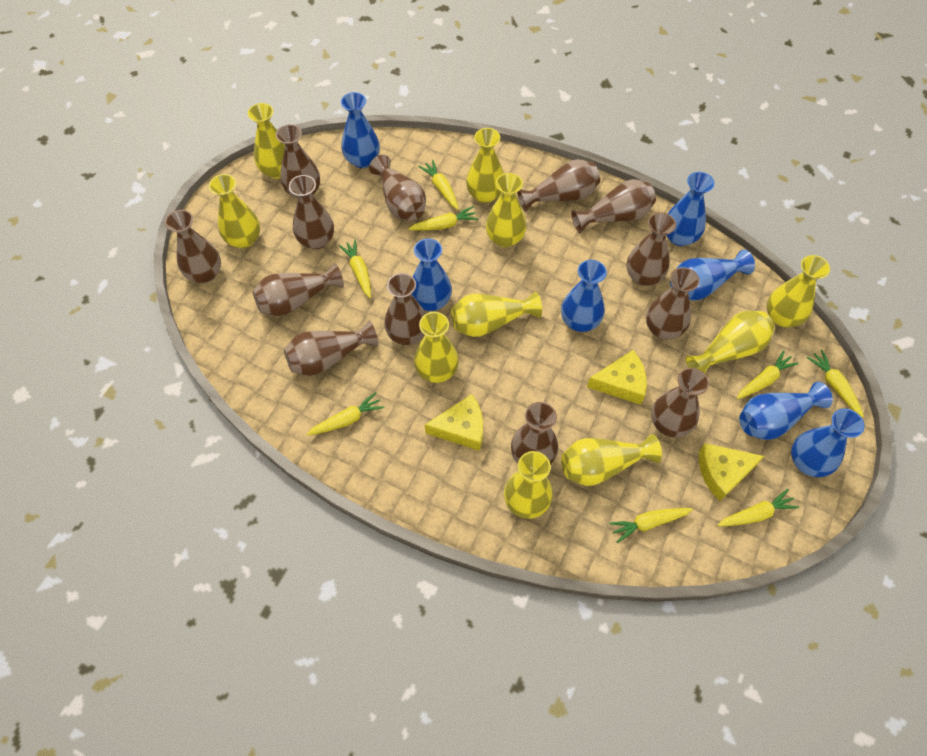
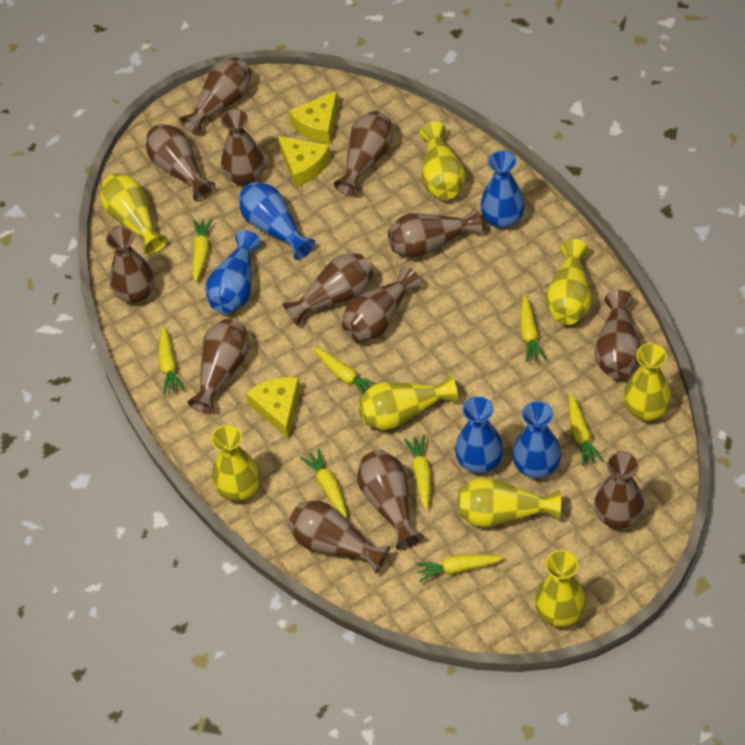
blue vase: [341,92,380,168] [411,238,452,311] [561,260,607,332] [666,172,715,246] [670,250,755,301] [739,382,833,440] [791,408,865,477] = 7 -> [205,230,261,314] [239,182,315,260] [455,396,504,473] [480,151,525,229] [512,401,561,478] = 5
yellow vase: [209,174,260,248] [248,103,285,179] [414,312,459,383] [451,292,542,337] [466,128,504,203] [486,173,526,247] [504,451,553,519] [561,434,662,486] [686,311,775,373] [767,255,830,327] = 10 -> [100,173,168,255] [211,425,260,501] [358,375,458,430] [420,121,465,200] [458,478,561,527] [535,550,586,627] [545,239,592,325] [623,343,671,421] = 8

